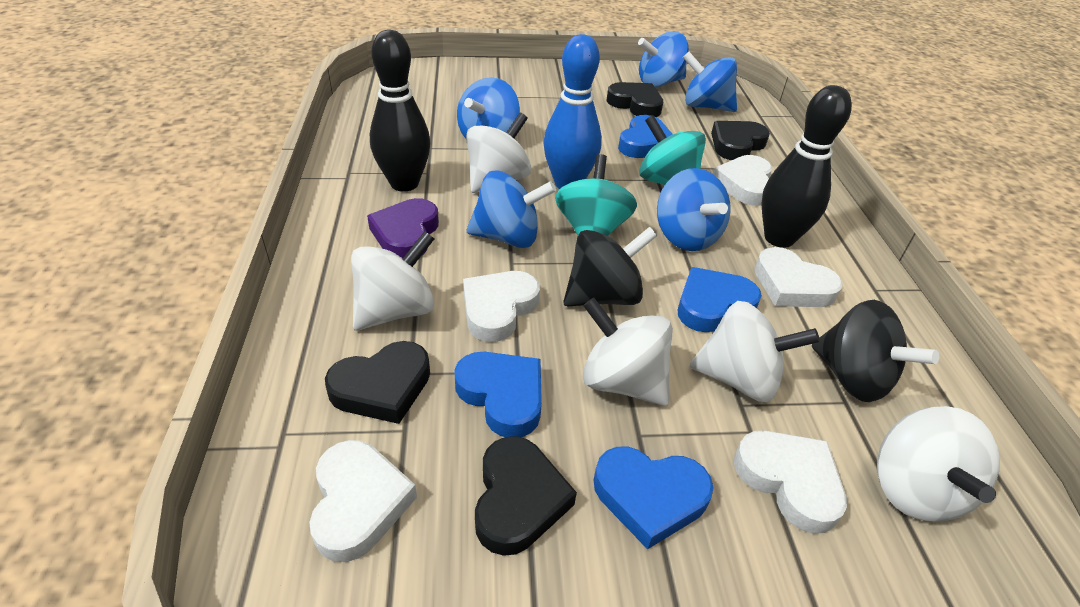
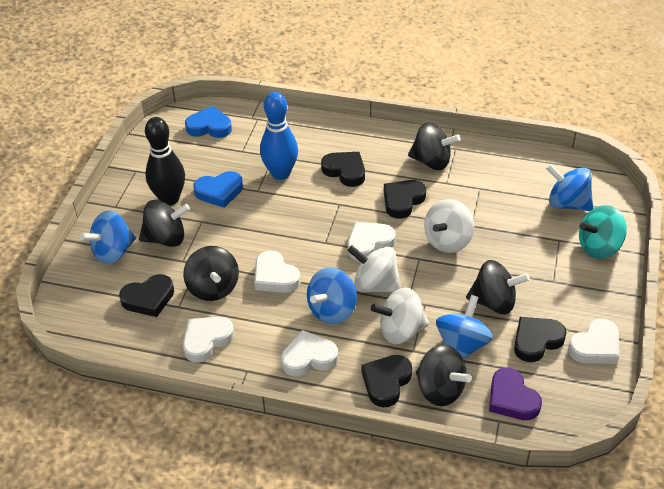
black bowling pin: [370,30,431,192] [762,85,852,248] = 2 -> [145,117,185,206] = 1
black heart: [325,341,430,424] [475,436,577,556] [607,82,663,117] [711,121,770,160] = 4 -> [119,274,174,317] [321,152,365,187] [361,355,412,407] [384,180,426,219] [514,317,567,362] = 5
black spinning top: [563,227,657,306] [812,300,939,402] = 2 -> [139,200,190,247] [183,246,239,301] [408,122,461,170] [416,345,472,406] [466,260,530,314] = 5
blue heart: [454,352,542,437] [594,447,714,549] [618,115,673,158] [678,267,762,332] = 4 -> [185,106,232,138] [193,171,243,208] = 2
blue spinning top: [457,77,520,139] [467,171,556,248] [638,31,689,87] [657,168,731,251] [683,52,737,112] = 5 -> [80,211,136,264] [307,267,357,324] [436,295,493,360] [546,164,594,211] = 4
turquoise spinning top: [555,154,637,236] [639,115,706,185] = 2 -> [579,205,627,259] = 1
white spinning top: [351,231,434,331] [466,113,531,193] [583,298,673,406] [690,301,820,402] [877,406,1000,522] = 5 -> [347,245,402,292] [371,287,429,344] [424,199,474,253] = 3

